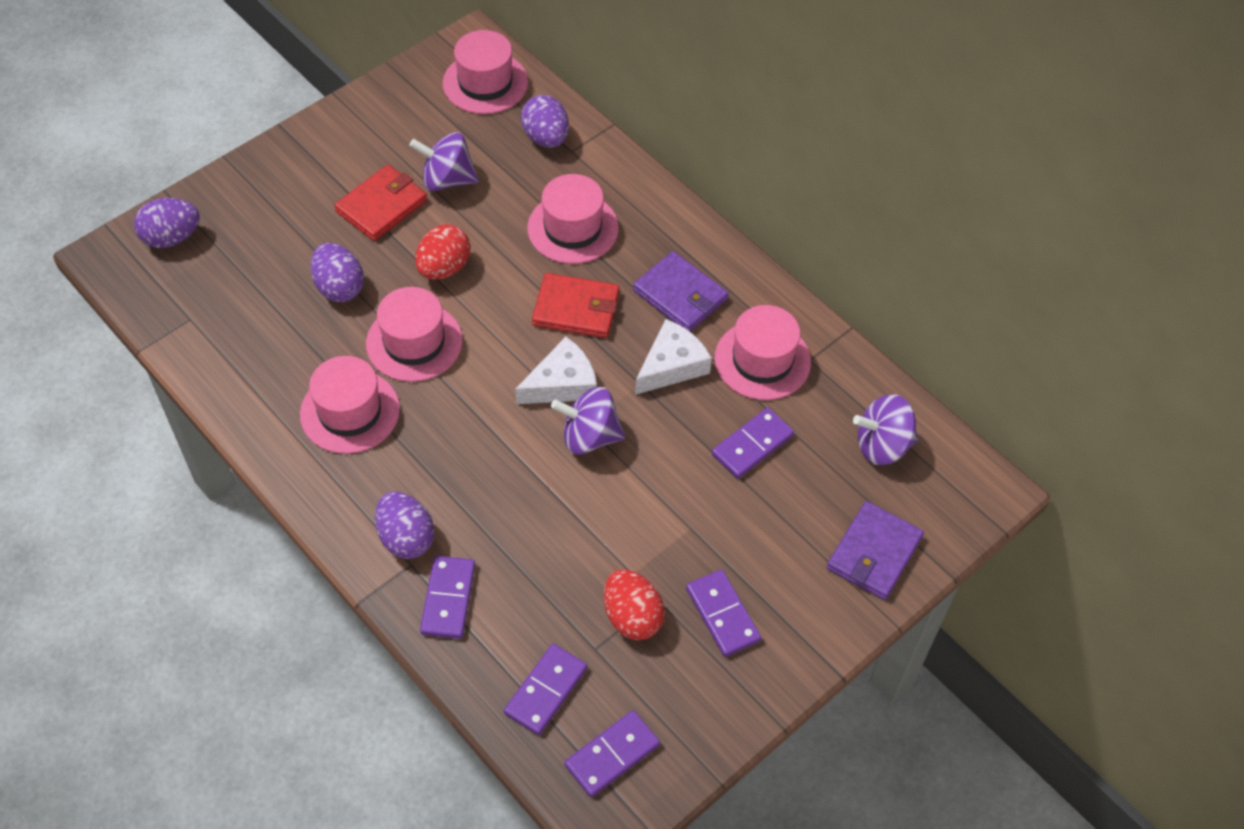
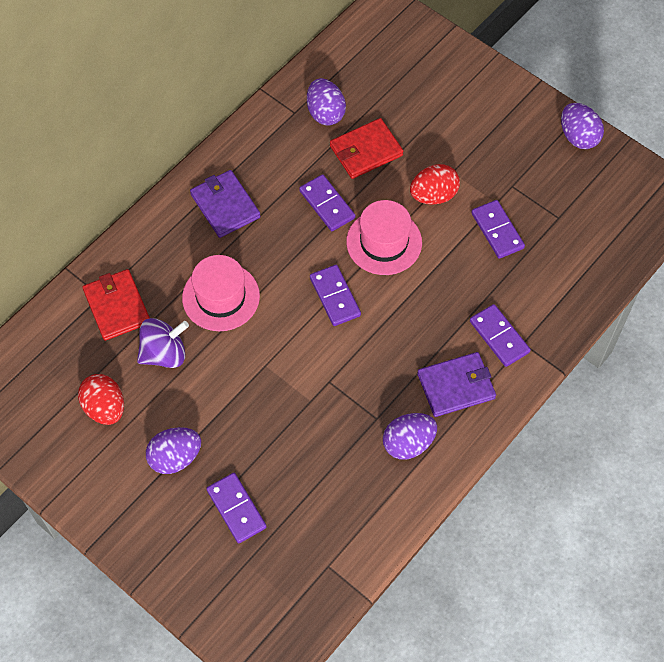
pink hat: [300,356,400,454] [366,287,463,382] [443,30,528,114] [527,174,619,264] [715,305,811,400] = 5 -> [182,255,260,331] [346,200,422,275] = 2
purple spinning top: [409,132,479,191] [551,387,625,455] [853,394,918,465] = 3 -> [137,318,189,368] = 1
white cheese: [515,337,597,404] [635,319,712,395] = 2 -> none = 0

